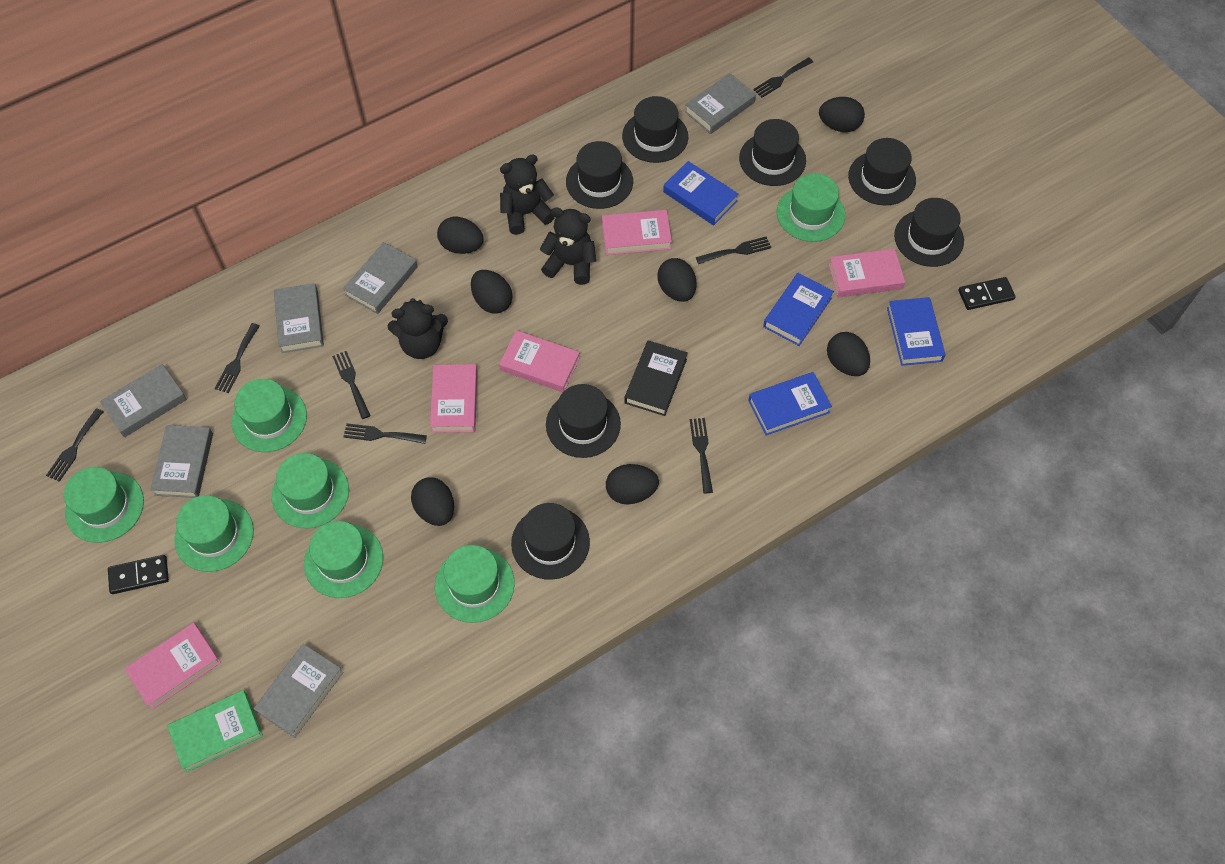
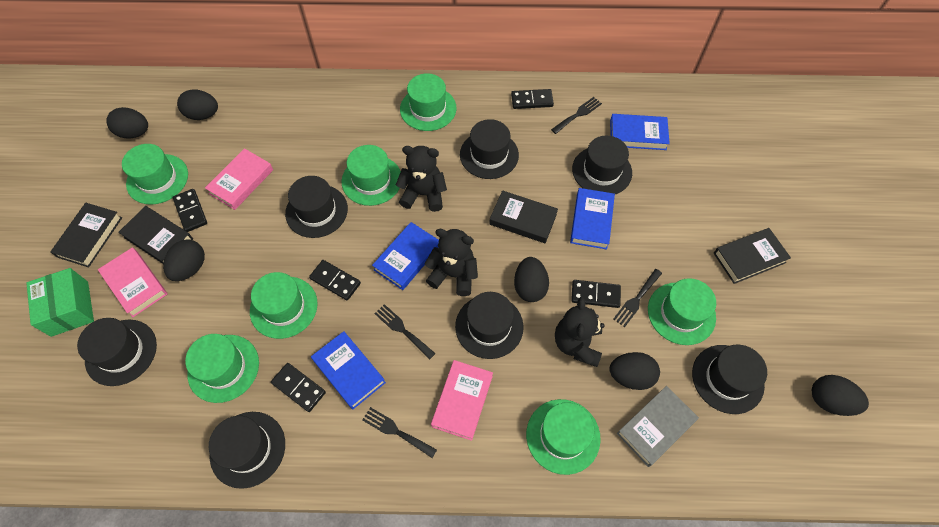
black book: [624,340,688,416] = 1 -> [50,203,122,267] [118,206,193,264] [489,190,558,243] [714,228,791,284] = 4
black domino: [108,555,169,594] [958,277,1016,310] = 2 -> [173,189,207,232] [271,363,326,412] [309,260,361,301] [511,89,554,109] [571,280,621,308] = 5
black egg: [411,477,454,526] [437,217,484,254] [471,270,512,313] [606,464,659,504] [657,258,696,302] [819,97,865,132] [827,332,870,376] = 7 -> [106,107,148,139] [163,239,205,281] [177,89,218,120] [514,257,549,302] [609,352,660,390] [812,375,869,416] = 6
black fork: [46,408,104,482] [214,323,260,393] [332,351,371,419] [343,423,427,444] [690,418,713,493] [696,236,771,264] [753,57,813,98] = 7 -> [362,407,437,458] [374,304,436,360] [551,97,602,134] [613,269,662,327] = 4
green book: [167,690,263,772] = 1 -> none = 0
green box: none = 0 -> [26,268,94,337] = 1
grey book: [100,364,187,437] [150,425,213,498] [254,644,343,738] [274,283,324,353] [343,242,418,314] [685,73,756,134] = 6 -> [617,386,699,467] = 1
pink book: [125,623,221,709] [430,364,477,433] [499,330,580,392] [602,210,672,255] [828,249,905,297] = 5 -> [98,248,168,317] [205,148,273,210] [431,360,493,441] = 3

